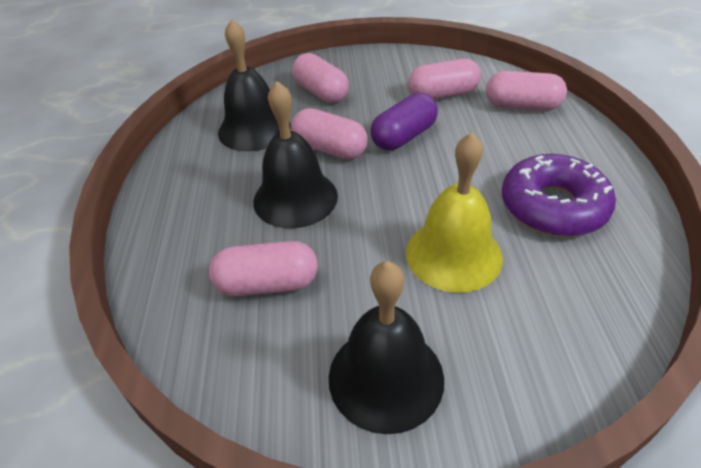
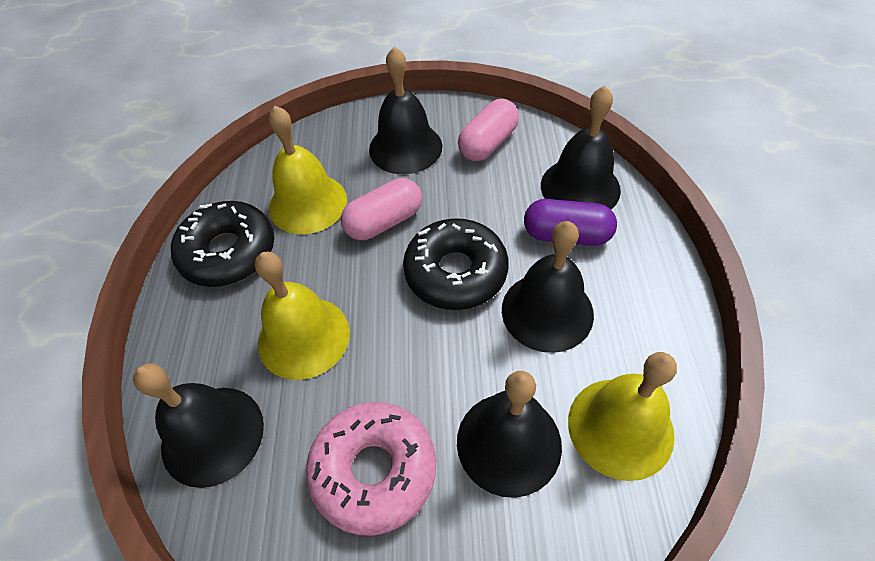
black bell: [218,19,291,152] [253,81,338,229] [329,261,444,434] = 3 -> [133,363,264,488] [369,46,442,174] [457,371,562,498] [502,221,594,353] [541,86,621,209] = 5
black donut: none = 0 -> [171,201,274,287] [403,218,508,310] = 2
pink capsule: [209,241,318,297] [291,108,368,160] [292,53,349,103] [408,59,481,100] [486,71,567,111] = 5 -> [341,178,422,240] [458,99,519,161] = 2
pink donut: none = 0 -> [306,402,436,536] = 1
purple donut: [502,154,616,237] = 1 -> none = 0
yellow bell: [406,133,503,293] = 1 -> [255,252,350,380] [268,106,347,234] [568,352,677,481] = 3

